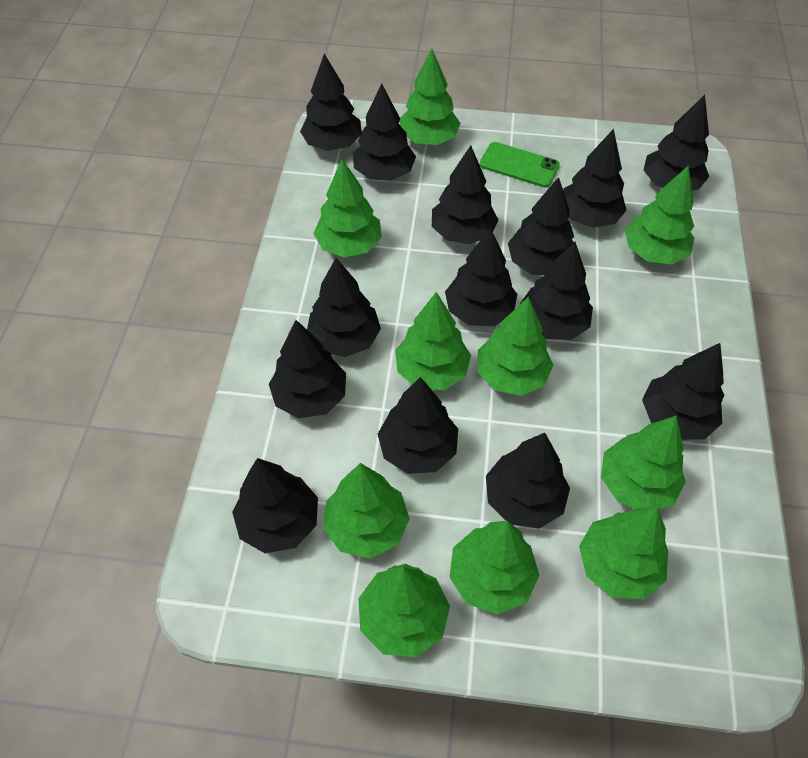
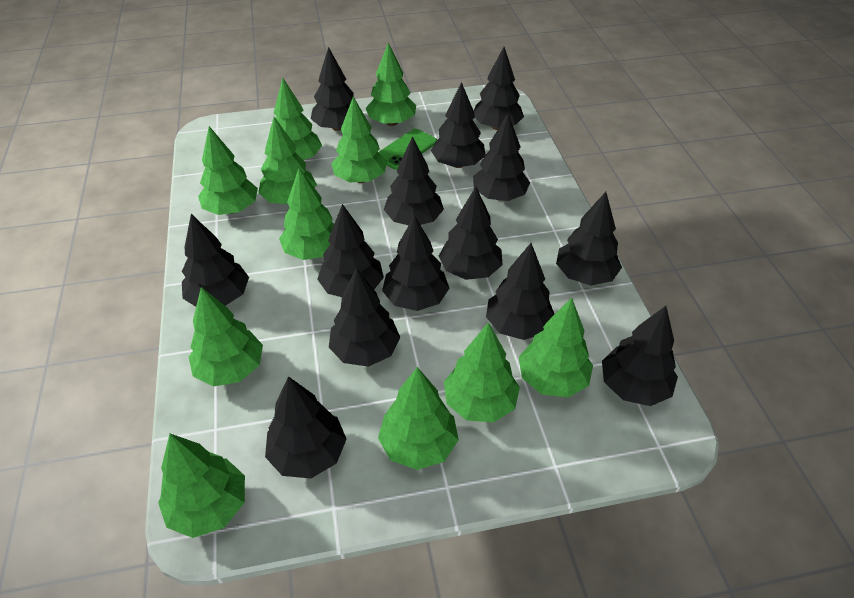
green tree: [314,159,382,258] [323,463,410,558] [358,564,450,657] [395,292,471,390] [400,49,460,145] [449,521,539,614] [477,296,553,396] [579,507,668,599] [601,416,686,509] [625,165,694,264] = 10 -> [158,434,245,538] [189,287,263,386] [198,126,258,215] [259,117,317,204] [270,78,322,160] [279,168,334,260] [331,96,387,183] [366,42,416,126] [378,367,459,470] [444,322,520,422] [519,298,593,397] = 11

